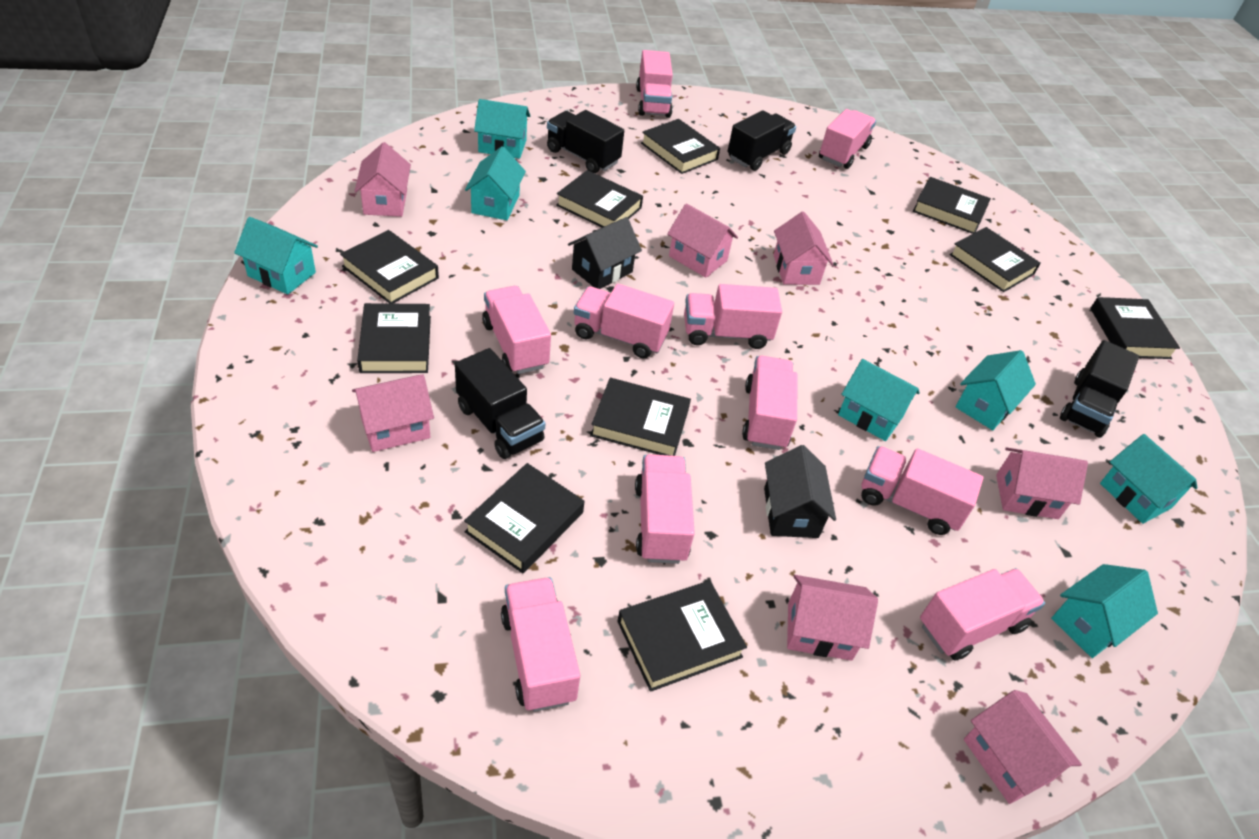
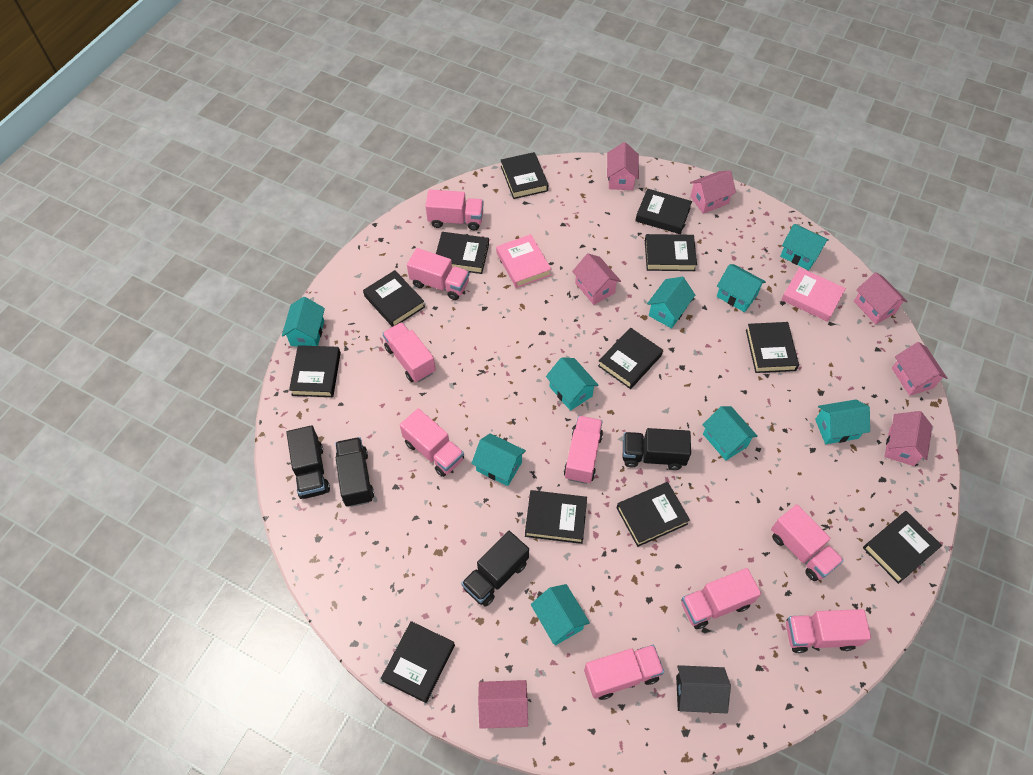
black book: [340,230,439,304] [357,303,431,373] [464,463,584,573] [556,170,643,227] [590,378,691,456] [617,581,747,692] [641,119,720,174] [913,177,991,234] [950,227,1041,292] [1090,297,1180,359] = 10 -> [289,345,341,397] [363,270,425,327] [381,621,455,703] [436,232,489,274] [501,152,548,199] [525,490,587,544] [598,327,663,389] [617,482,690,547] [635,189,692,234] [645,234,697,271] [746,322,799,373] [863,511,942,584] = 12
black house: [568,217,642,289] [764,445,836,538] = 2 -> [676,665,731,713] = 1
pink book: none = 0 -> [496,234,551,288] [781,267,846,322] = 2
pink truck: [482,286,551,374] [501,577,580,712] [574,284,674,359] [635,454,695,564] [636,50,673,118] [684,284,782,349] [742,356,798,450] [819,109,876,169] [861,446,983,535] [920,568,1045,660] = 10 -> [382,322,436,382] [400,408,464,477] [407,248,469,300] [425,190,484,230] [564,416,603,484] [584,645,664,700] [681,568,761,629] [771,504,844,581] [786,609,871,653] = 9
turquoise house: [234,217,318,295] [465,146,526,220] [474,99,530,159] [838,359,920,441] [955,350,1036,430] [1051,564,1158,658] [1100,434,1198,524] = 7 -> [282,296,325,347] [471,433,526,486] [531,584,590,645] [546,357,599,411] [647,277,695,328] [702,406,758,461] [717,264,766,312] [780,224,829,270] [815,399,870,444] = 9

